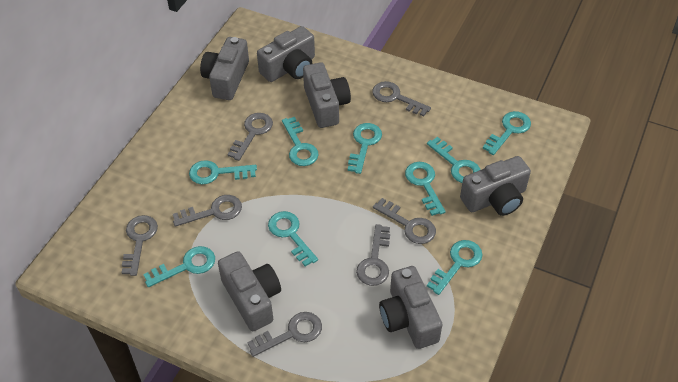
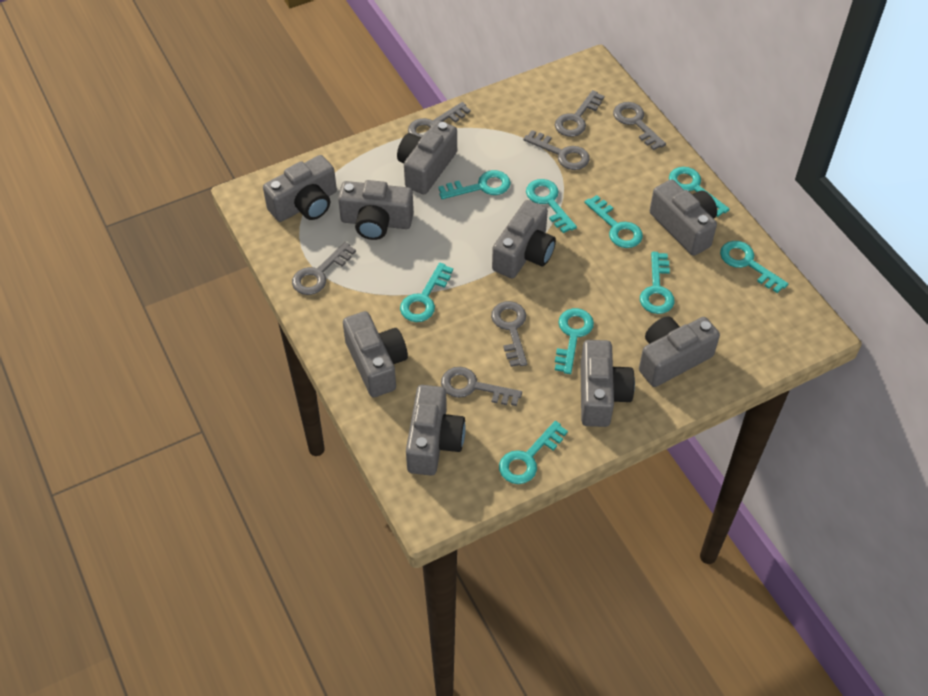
grey camera: [200,37,249,100] [218,251,281,331] [257,26,315,82] [303,62,351,128] [379,266,442,349] [460,156,531,216] = 6 -> [263,155,337,222] [338,180,414,240] [343,311,408,397] [397,120,457,194] [406,385,466,476] [492,200,556,279] [580,340,635,427] [639,316,720,387] [650,179,717,256] = 9

